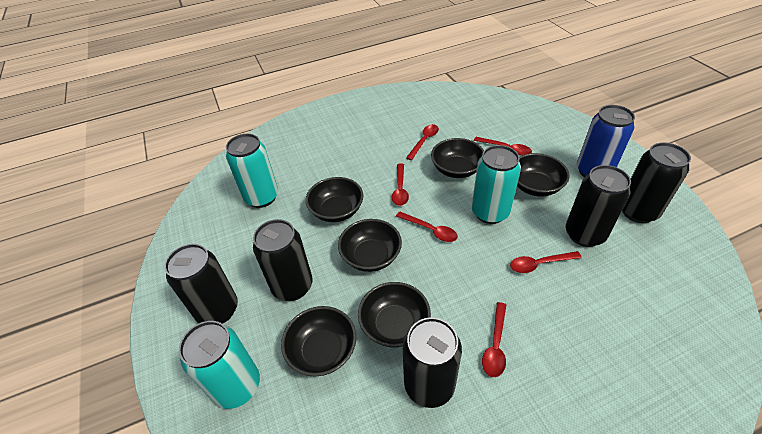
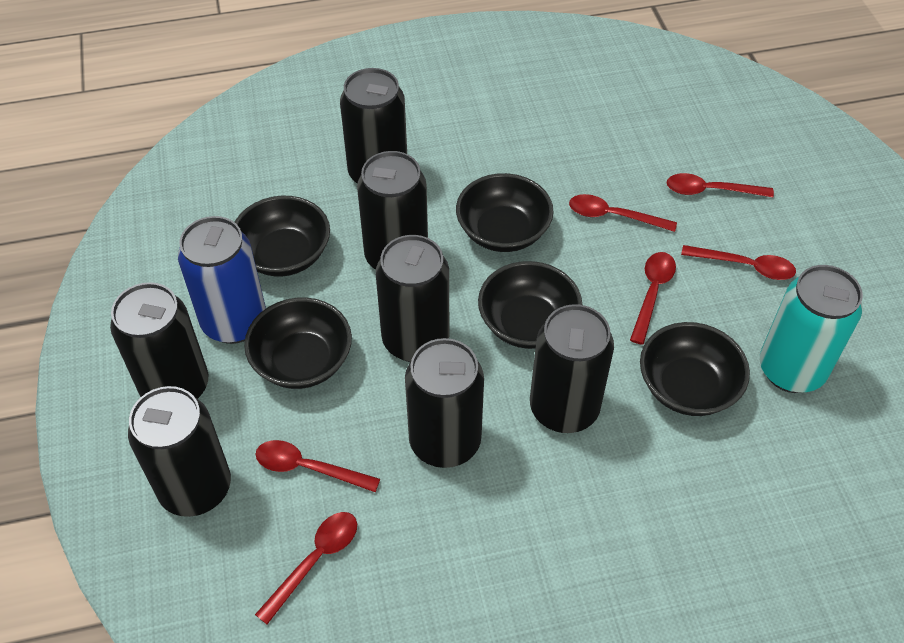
black bowl: [281,306,356,376] [306,177,363,222] [338,219,402,272] [358,282,431,347] [431,138,484,178] [517,153,570,196] = 6 -> [235,196,330,276] [244,298,352,389] [456,173,554,252] [478,261,582,349] [640,322,750,416] = 5
black can: [164,244,238,324] [253,219,313,301] [403,317,462,408] [566,165,631,247] [622,142,691,223] = 5 -> [110,282,208,399] [128,386,231,517] [340,68,407,184] [357,151,428,270] [376,235,449,362] [405,338,484,468] [530,304,614,433] = 7
turquoise can: [179,321,260,409] [226,134,278,208] [472,145,521,224] = 3 -> [760,265,863,393] = 1

